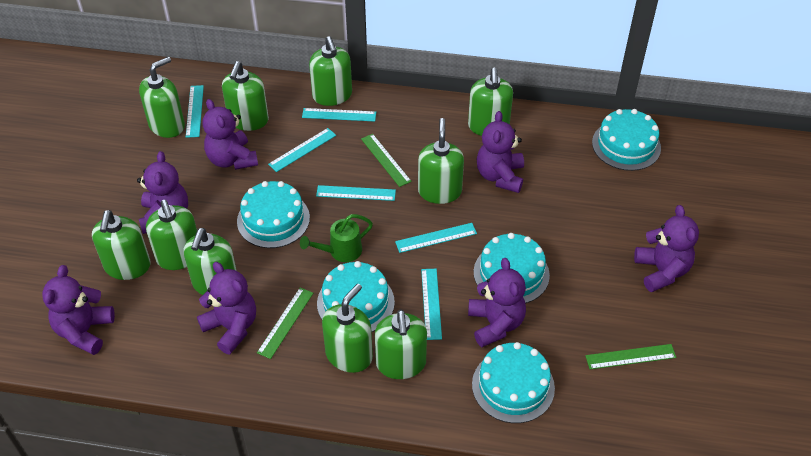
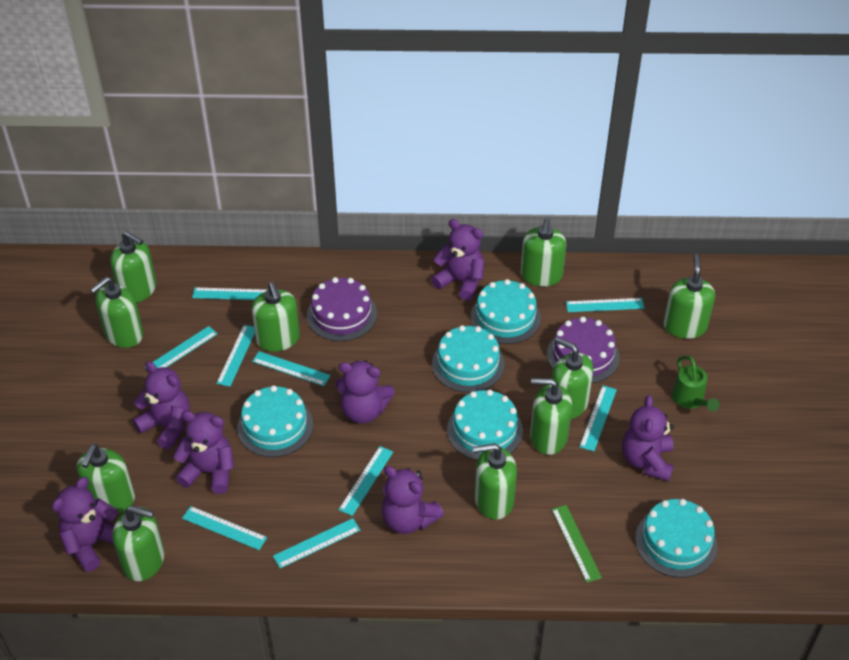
green ruler: [257,288,313,359] [361,134,412,187] [585,344,676,369] = 3 -> [552,505,602,583] = 1
purple cake: none = 0 -> [307,277,377,341] [547,317,619,383] = 2
turquoise ruler: [186,85,204,138] [268,128,336,172] [302,108,376,122] [316,185,396,201] [395,223,477,253] [421,269,442,340] = 6 -> [145,326,218,368] [182,506,267,550] [192,287,266,300] [216,325,255,387] [252,351,330,386] [273,518,360,568] [338,446,393,516] [566,298,644,312] [579,385,617,451] = 9

